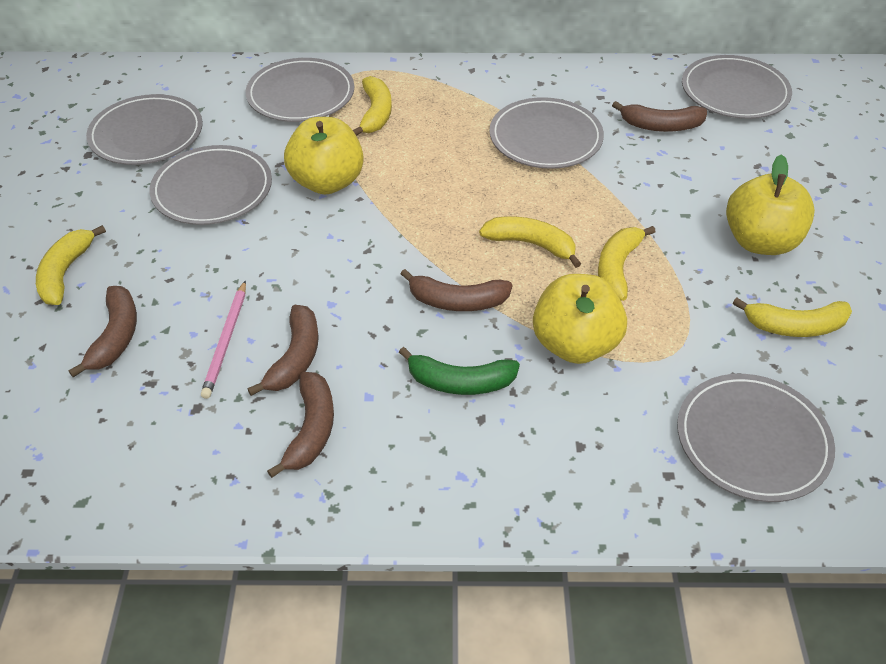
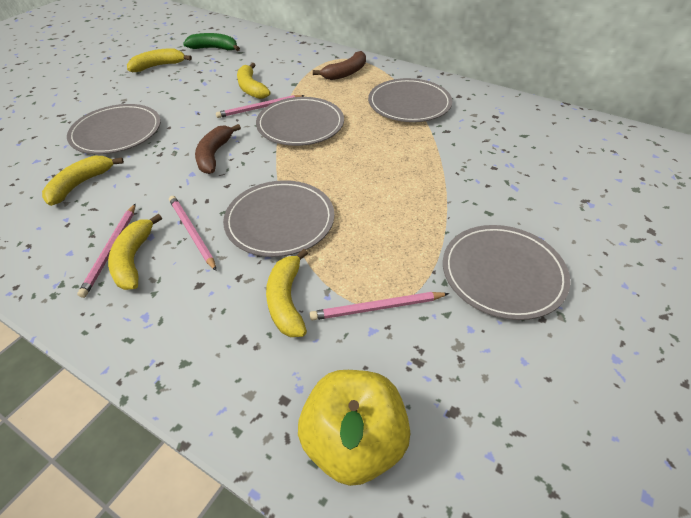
brown banana: [69,286,137,377] [248,305,319,396] [267,372,334,478] [401,269,513,311] [612,101,707,132] = 5 -> [195,124,241,174] [313,51,366,80] = 2
grey plate: [86,94,203,165] [149,145,272,225] [246,58,354,122] [490,97,604,169] [677,374,835,502] [682,55,792,119] = 6 -> [67,104,161,154] [223,180,334,257] [256,97,344,146] [368,78,452,122] [443,225,571,320] = 5
pink pencil: [201,280,246,399] = 1 -> [77,204,135,298] [169,196,216,271] [216,95,305,118] [310,292,449,320] = 4
yellow apple: [284,117,364,194] [533,274,627,364] [726,154,815,255] = 3 -> [298,370,411,486] = 1

